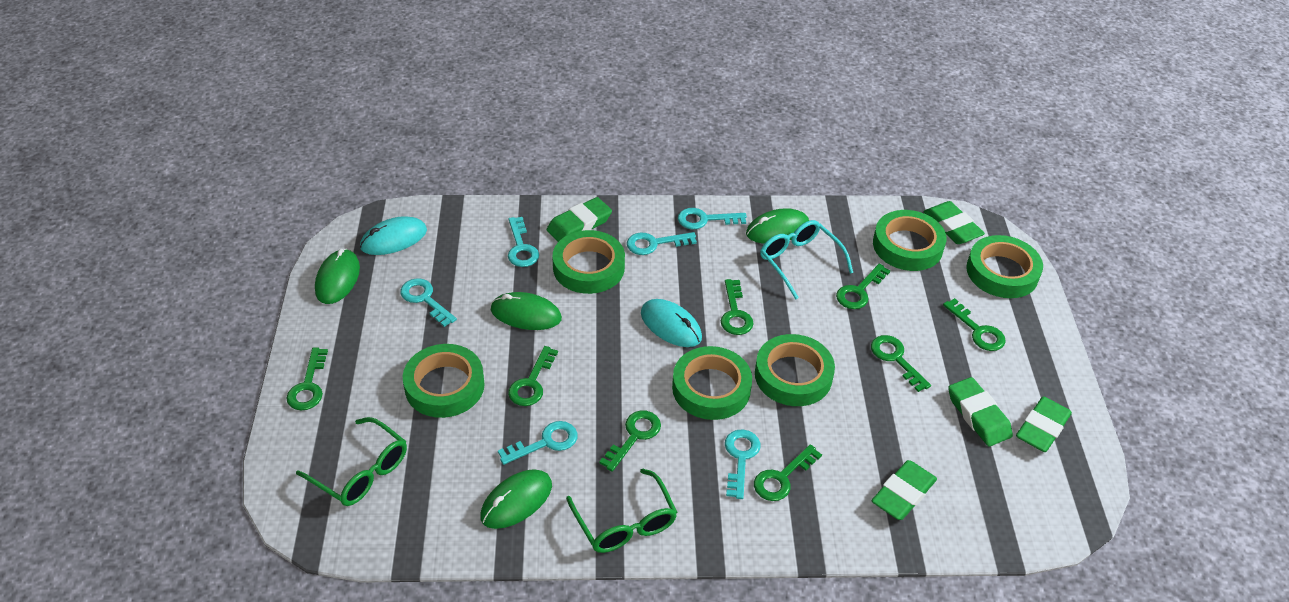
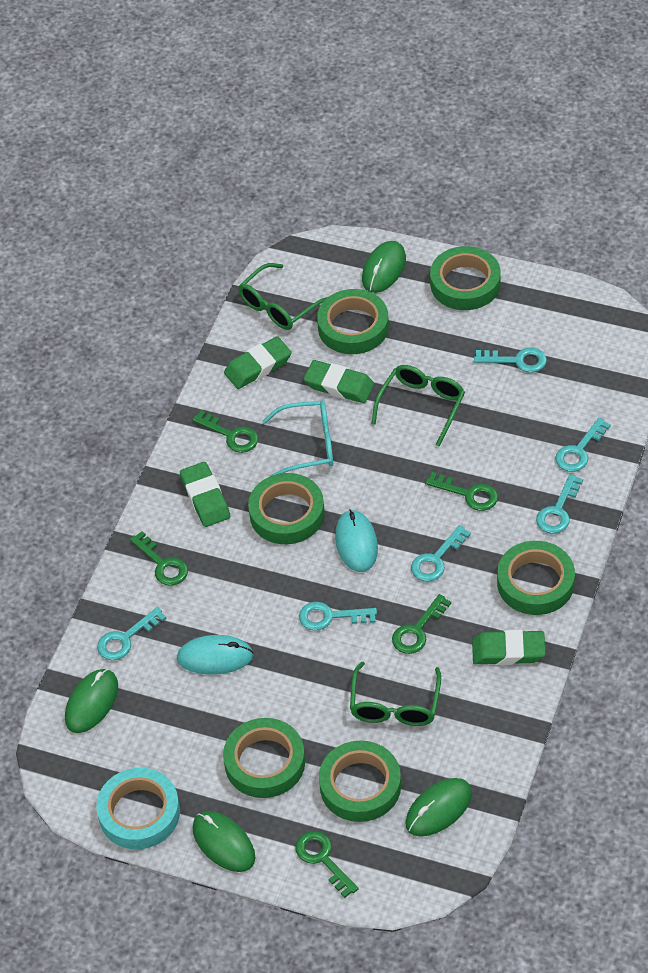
green eraser: [547,197,612,242] [872,460,937,520] [924,201,985,244] [948,377,1013,446] [1016,397,1072,452] = 5 -> [180,462,230,527] [224,336,292,389] [304,360,374,403] [472,630,546,665] = 4
green glasses: [296,417,407,506] [566,469,677,553] = 2 -> [238,263,328,330] [350,662,441,726] [371,365,465,446] = 3
green key: [286,348,328,410] [508,346,558,406] [599,410,661,472] [721,279,754,335] [754,444,822,501] [836,264,890,309] [871,335,931,392] [943,298,1006,351] = 8 -> [130,531,188,586] [192,410,258,453] [296,831,358,898] [392,594,451,654] [425,472,498,511] = 5
turquoise tape: none = 0 -> [96,768,180,849] = 1

